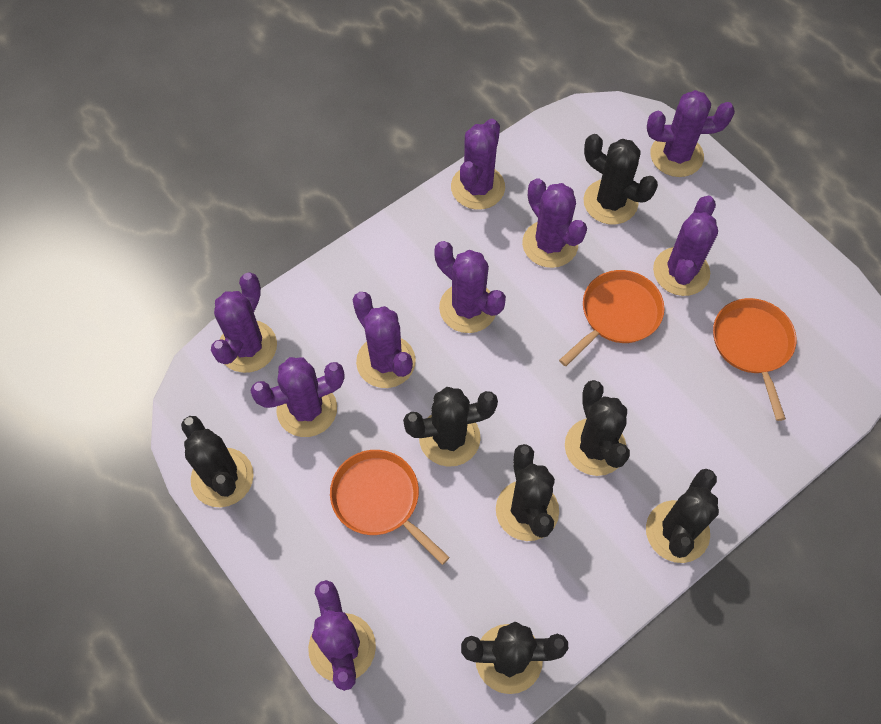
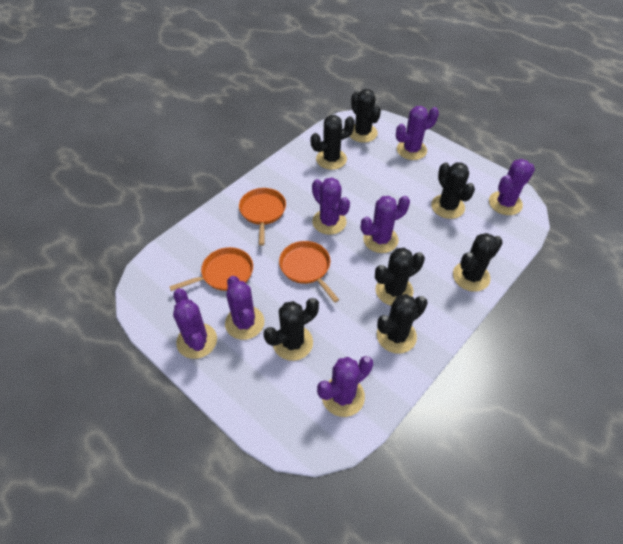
purple cactus: [211,273,277,373] [250,357,344,437] [308,580,376,691] [352,292,416,388] [434,241,506,333] [451,119,505,210] [522,178,587,268] [647,90,735,177] [653,196,718,296] = 9 -> [173,288,217,359] [225,276,265,340] [312,177,350,235] [317,356,373,417] [361,196,410,253] [396,106,439,160] [489,159,535,215] = 7

